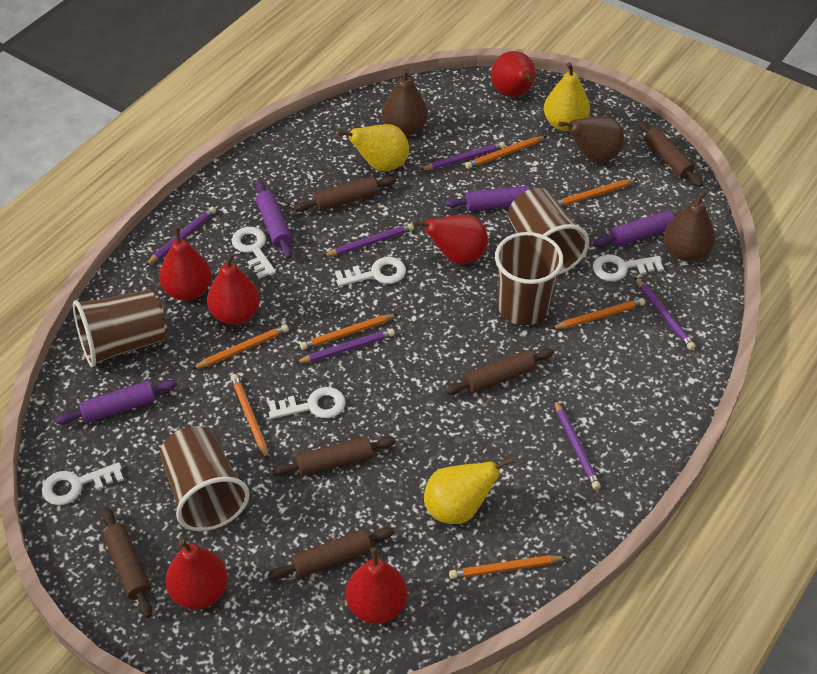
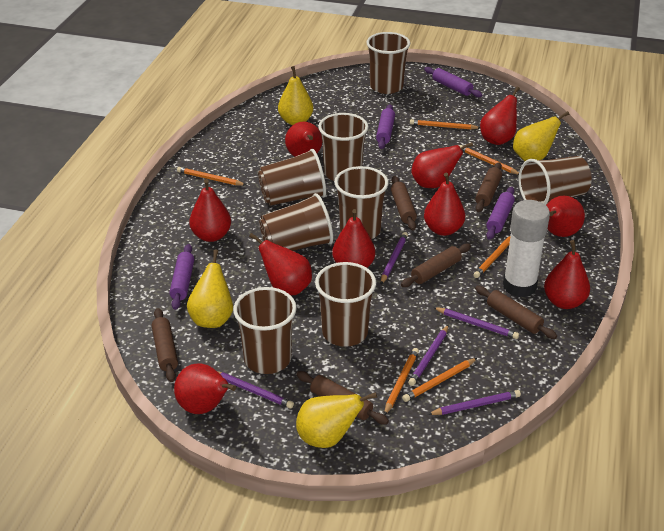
brown cup: [73,289,167,367] [160,426,249,531] [495,232,563,325] [508,188,589,275] = 4 -> [233,287,297,374] [258,148,326,206] [259,193,333,251] [315,262,376,347] [318,113,368,181] [334,166,389,239] [366,32,410,94] [519,156,592,205] = 8
brown pear: [382,68,428,136] [558,116,624,163] [664,190,715,261] = 3 -> none = 0
orange pencil: [192,324,289,369] [231,374,268,459] [300,314,398,350] [449,555,566,579] [465,136,546,169] [551,298,645,329] [557,179,637,207] = 7 -> [177,167,246,185] [384,348,419,415] [402,358,477,402] [410,119,480,130] [460,145,519,175] [473,235,511,278] = 6
purple pencil: [145,207,216,266] [295,329,395,363] [323,223,414,256] [420,142,505,170] [554,399,601,490] [635,277,696,350] = 6 -> [217,371,294,408] [381,232,408,284] [408,325,449,386] [427,390,521,415] [433,307,519,339] = 5
red pear: [159,227,212,301] [165,539,228,609] [207,252,260,325] [346,547,407,624] [412,214,488,264] [491,51,536,97] = 6 -> [174,363,236,414] [189,179,231,242] [249,233,312,295] [285,122,322,157] [332,209,375,268] [411,142,473,188] [424,173,465,236] [480,87,520,145] [544,240,590,309] [546,196,585,237] = 10
white glue stick: none = 0 -> [503,200,550,298] = 1
white key: [42,462,124,505] [232,227,276,279] [268,387,346,419] [335,257,406,286] [593,254,664,281] = 5 -> none = 0
yellow pear: [337,124,409,172] [424,457,514,524] [544,62,590,131] = 3 -> [187,250,233,328] [278,66,313,125] [296,392,377,448] [513,111,569,161] = 4

